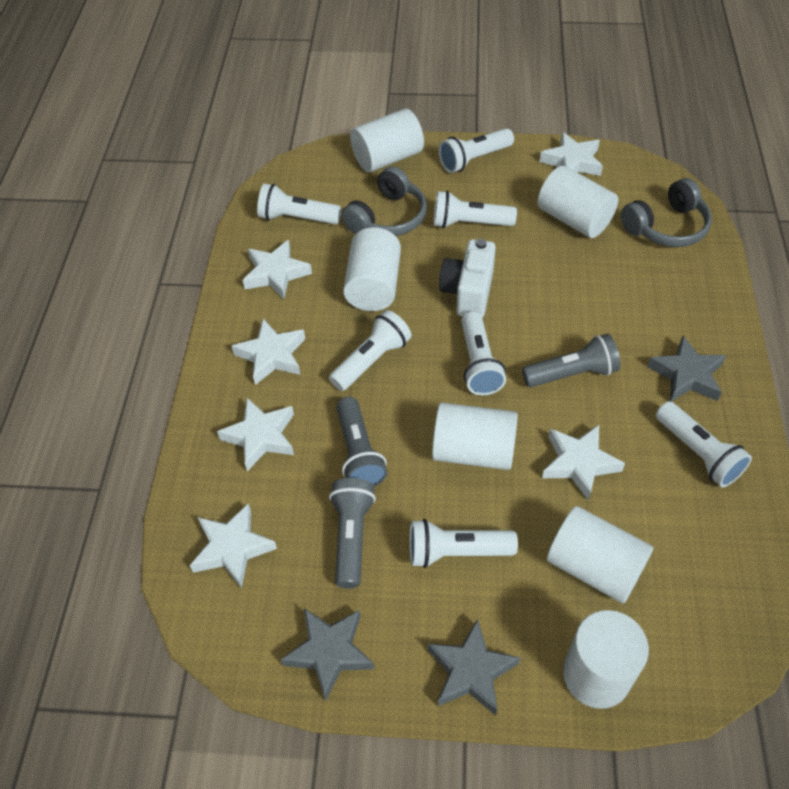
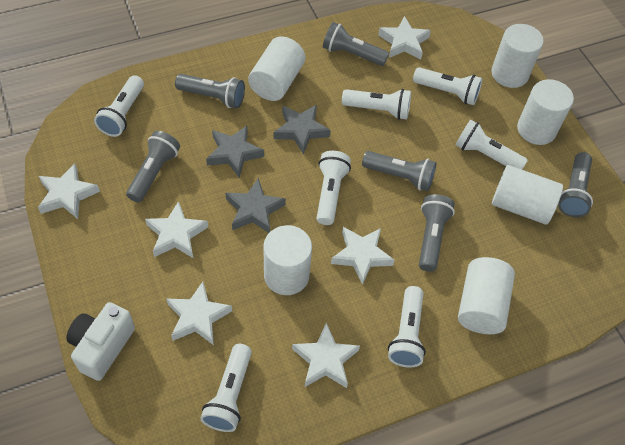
grey flashlight: [329,478,376,588] [336,397,388,487] [522,334,620,387] = 3 -> [126,131,180,203] [175,74,245,108] [323,22,389,66] [362,151,436,191] [419,194,455,272] [558,152,593,217] = 6
grey headphones: [341,166,427,236] [621,178,712,247] = 2 -> none = 0

